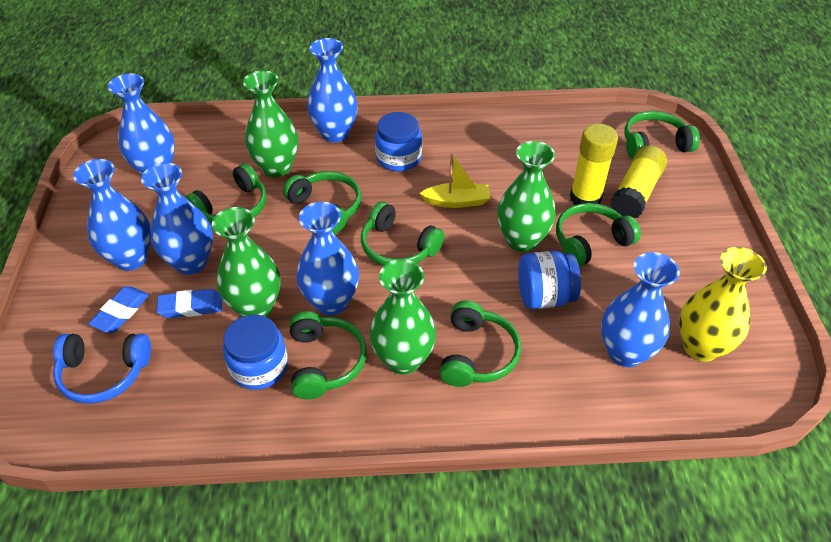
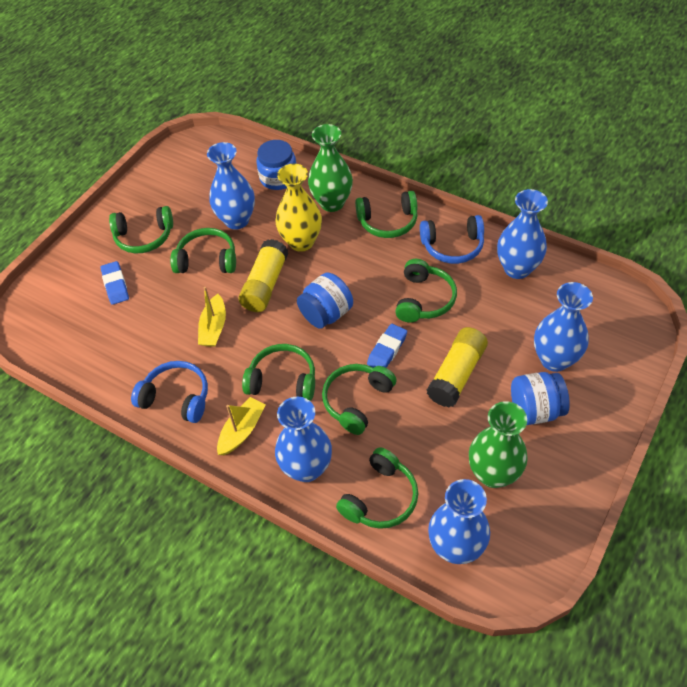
blue headphones: [53,334,151,404] = 1 -> [131,361,208,423] [420,215,484,264] = 2
blue vase: [73,159,151,271] [108,73,175,175] [141,163,213,275] [296,202,359,315] [307,38,358,142] [601,252,680,367] = 6 -> [207,142,255,230] [275,397,332,482] [428,479,490,564] [497,189,548,279] [534,282,593,372] = 5
green vase: [212,207,280,317] [243,70,298,177] [369,259,436,375] [497,141,556,252] = 4 -> [308,124,353,212] [469,401,528,488] = 2
yellow boat: [419,154,490,208] = 1 -> [198,287,226,347] [217,397,266,455] = 2

